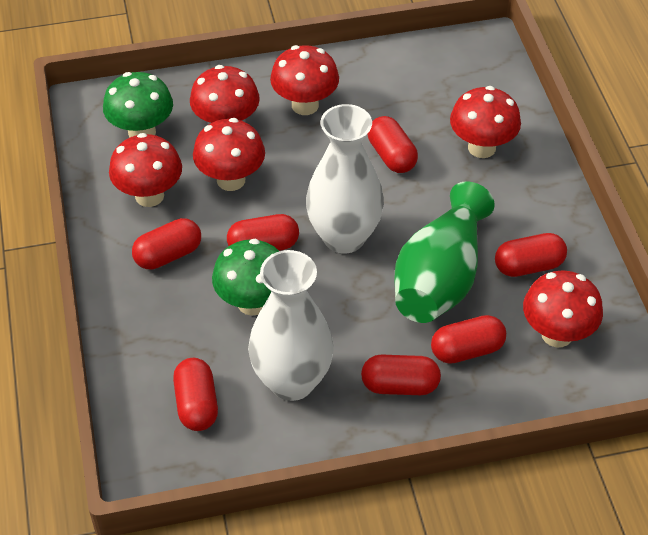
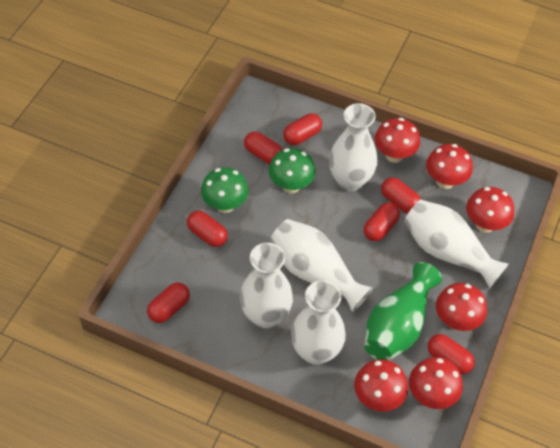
white vase: [248,250,334,401] [306,104,384,254] = 2 -> [240,243,293,328] [270,219,373,312] [291,280,346,365] [329,103,377,191] [404,199,509,288] = 5

